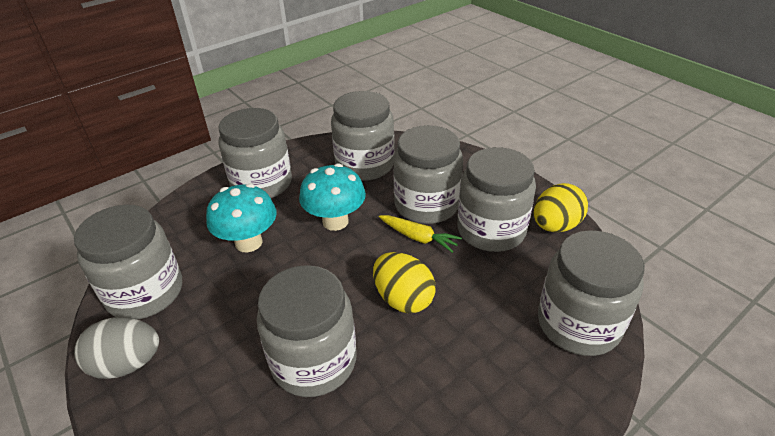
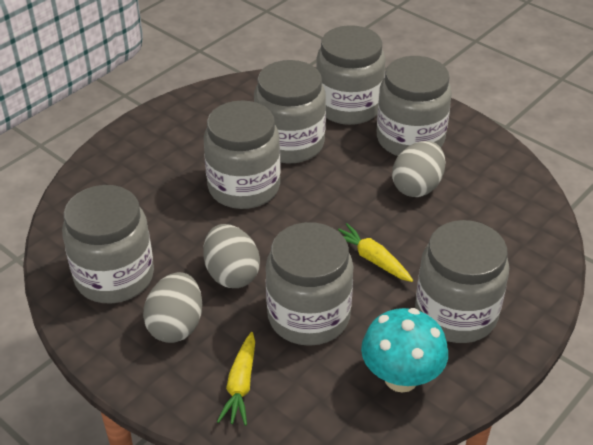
grey egg: [74,317,159,379] = 1 -> [143,272,202,343] [203,224,260,288] [392,141,446,197] = 3
turquoise mushroom: [206,184,277,252] [299,163,366,231] = 2 -> [361,308,448,393] = 1
yellow carrot: [379,215,462,253] = 1 -> [217,332,255,426] [338,223,413,282] = 2
yellow egg: [373,252,436,313] [534,183,588,232] = 2 -> none = 0

